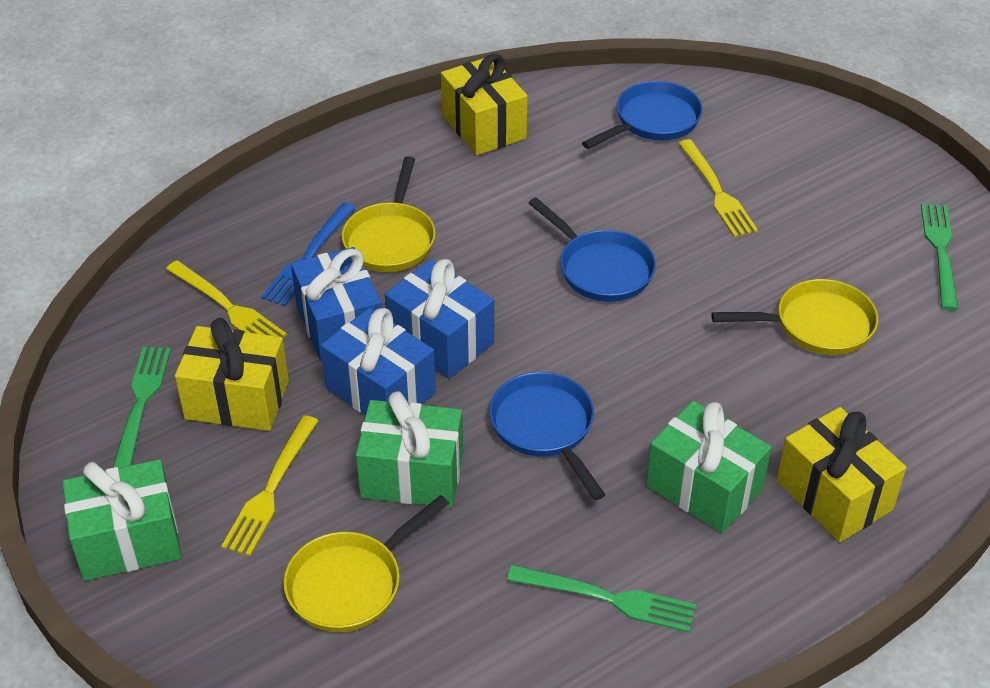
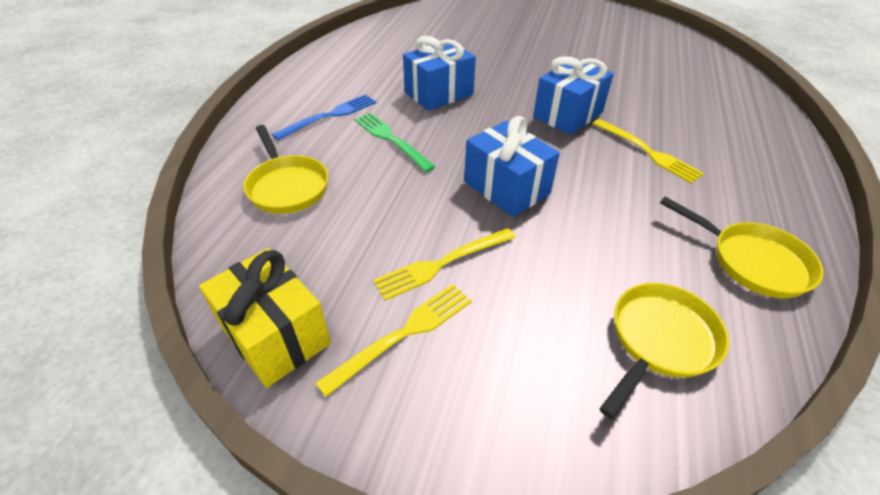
blue pan: [489,372,606,500] [529,197,656,302] [582,81,703,149] = 3 -> none = 0
green fork: [113,347,171,468] [507,565,696,633] [921,203,958,310] = 3 -> [354,112,435,172] = 1
green gift: [63,459,182,581] [356,391,463,508] [646,401,772,533] = 3 -> none = 0
yellow gift: [175,318,289,431] [441,54,528,156] [777,407,906,542] = 3 -> [199,248,331,388] = 1

